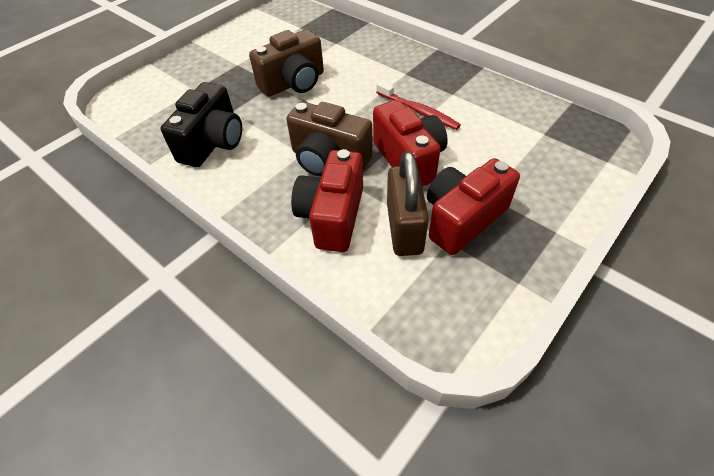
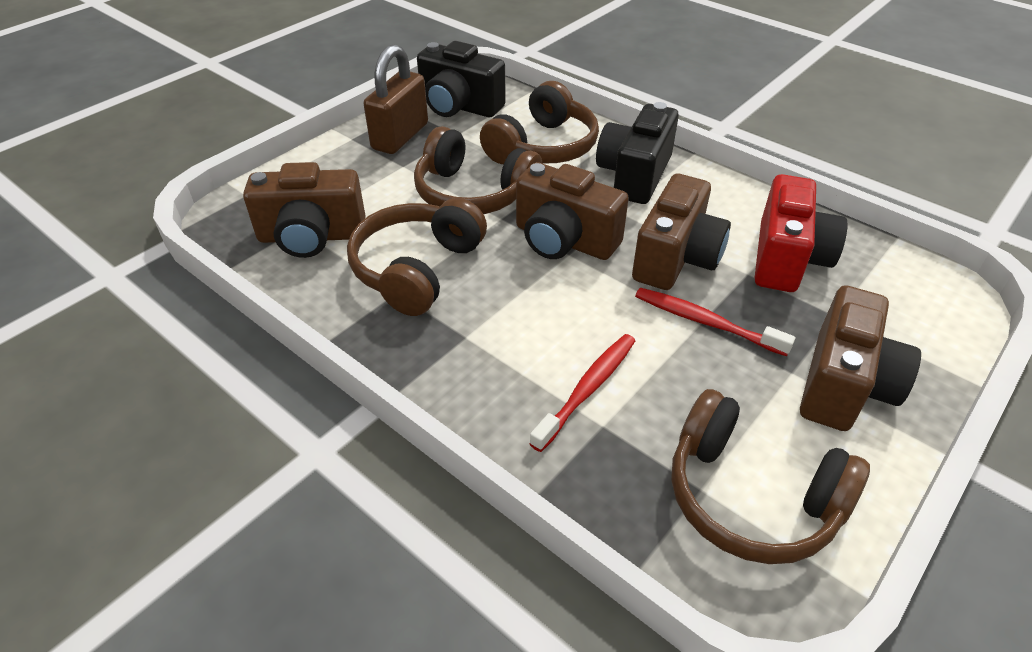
black camera: [161,82,242,167] = 1 -> [417,41,506,117] [596,102,679,204] = 2
brown camera: [249,29,324,97] [286,102,373,176] = 2 -> [243,162,365,258] [516,162,629,260] [632,174,731,290] [800,285,921,431] = 4
brown headphones: none = 0 -> [347,198,487,316] [414,126,542,214] [480,81,599,164] [671,389,870,564] = 4
red camera: [291,149,363,252] [373,100,448,187] [427,158,520,255] = 3 -> [755,174,848,292] = 1
red toothbrush: [376,81,461,130] = 1 -> [529,334,635,452] [635,288,795,356] = 2

